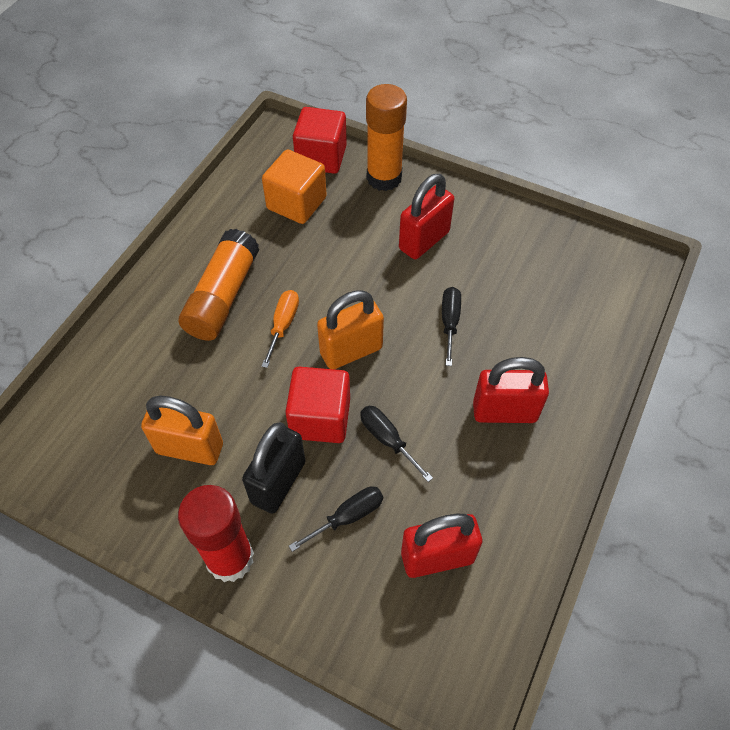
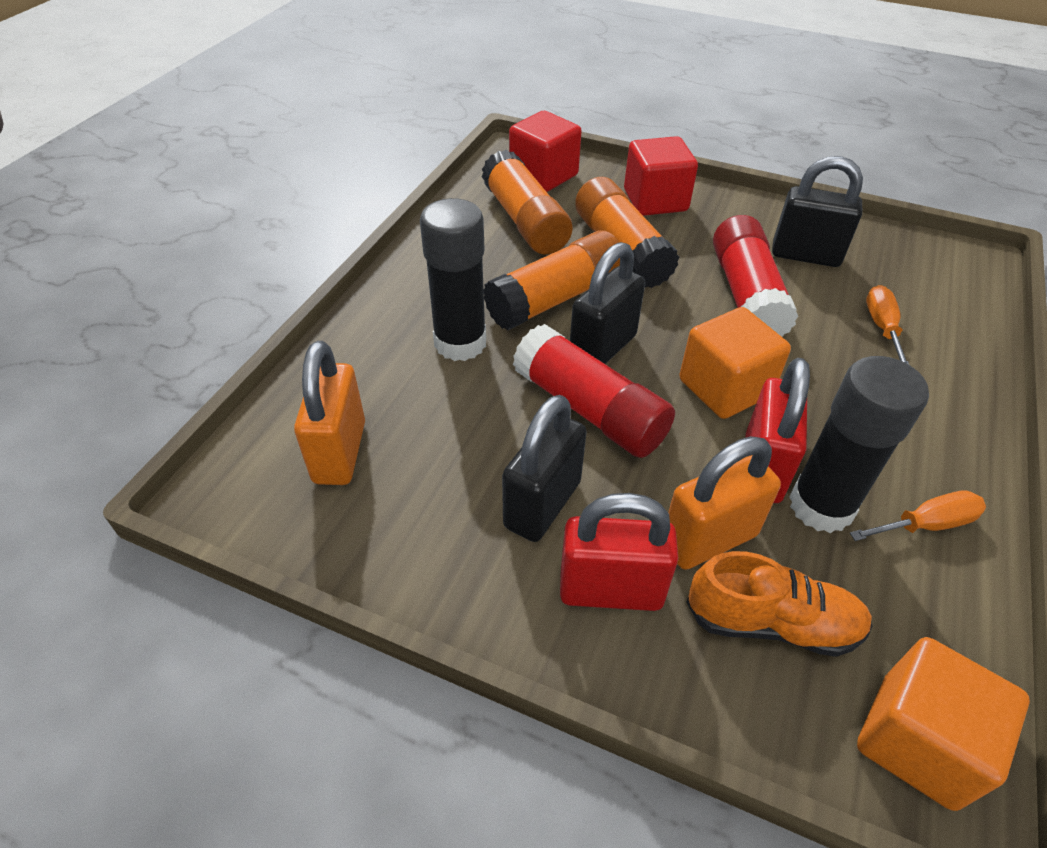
black glue stick: none = 0 -> [420,198,486,361] [789,356,929,533] = 2
black padlock: [242,422,305,514] = 1 -> [502,395,587,542] [570,242,645,364] [772,156,863,267] = 3
black screwdriver: [289,486,383,552] [360,406,433,482] [442,287,461,366] = 3 -> none = 0
orange cube: [262,149,327,224] = 1 -> [679,307,791,419] [857,637,1030,811] = 2
orange glue stick: [179,229,259,341] [366,84,407,191] = 2 -> [482,150,573,254] [484,230,620,330] [575,177,679,288] = 3
orange screwdriver: [261,290,299,368] = 1 -> [850,490,986,541] [866,285,909,365] = 2
orange shoe: none = 0 -> [687,551,873,657] = 1
red glue stick: [178,485,254,582] = 1 -> [513,324,675,458] [713,215,798,337] = 2
red padlock: [399,174,454,259] [401,514,482,578] [473,357,549,423] = 3 -> [560,493,678,611] [745,358,810,503] = 2

